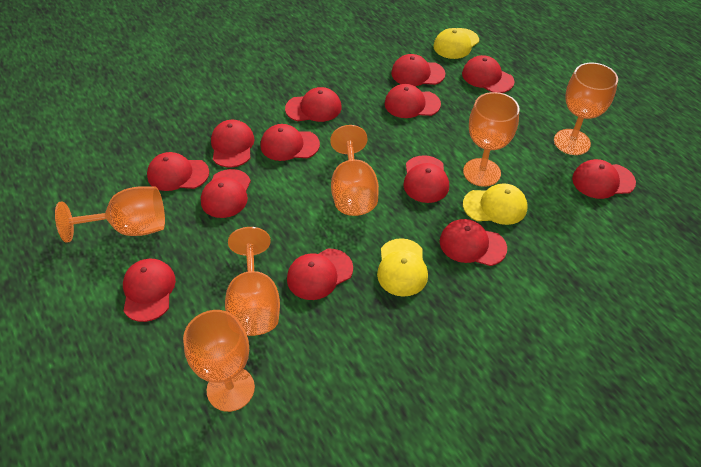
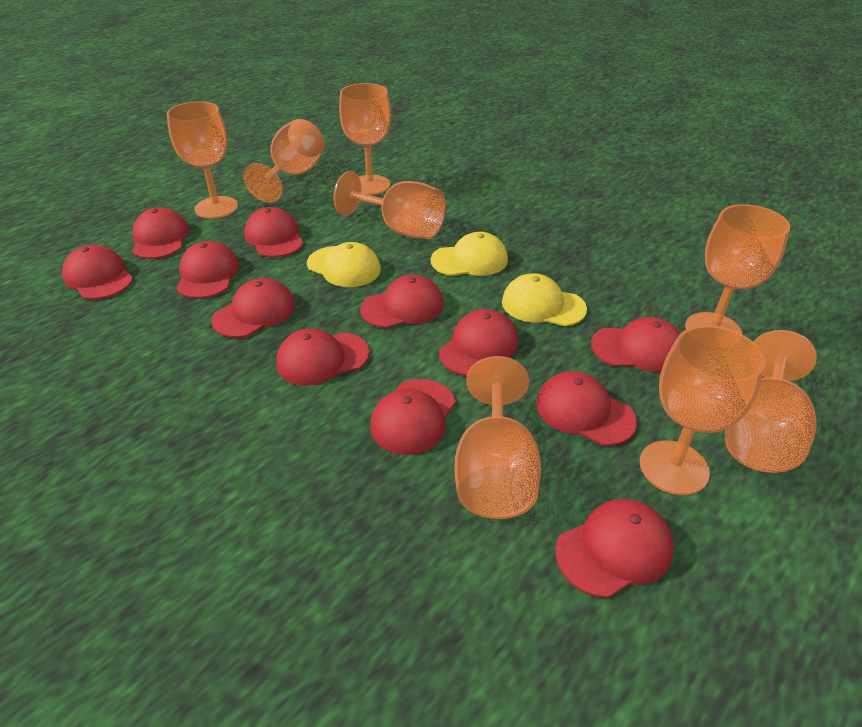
orange goblet: [55,187,165,243] [183,310,255,412] [225,227,280,336] [330,125,379,216] [463,92,519,187] [554,63,618,155] = 6 -> [167,101,238,219] [243,119,325,203] [334,171,446,239] [339,83,391,195] [454,356,541,519] [640,325,765,495] [685,204,790,334] [725,330,817,473] = 8
red cap: [123,259,176,322] [147,152,209,191] [201,169,251,218] [211,120,255,168] [261,124,320,161] [285,87,342,122] [287,249,353,300] [385,84,441,118] [391,54,445,86] [403,155,449,203] [440,219,507,266] [462,55,514,93] [572,159,636,199] = 13 -> [62,245,133,300] [132,207,190,259] [176,241,239,299] [211,278,295,338] [244,207,304,257] [276,328,369,386] [360,275,444,328] [370,379,456,455] [439,309,518,376] [536,371,637,446] [555,499,674,598] [591,317,681,372] = 12

